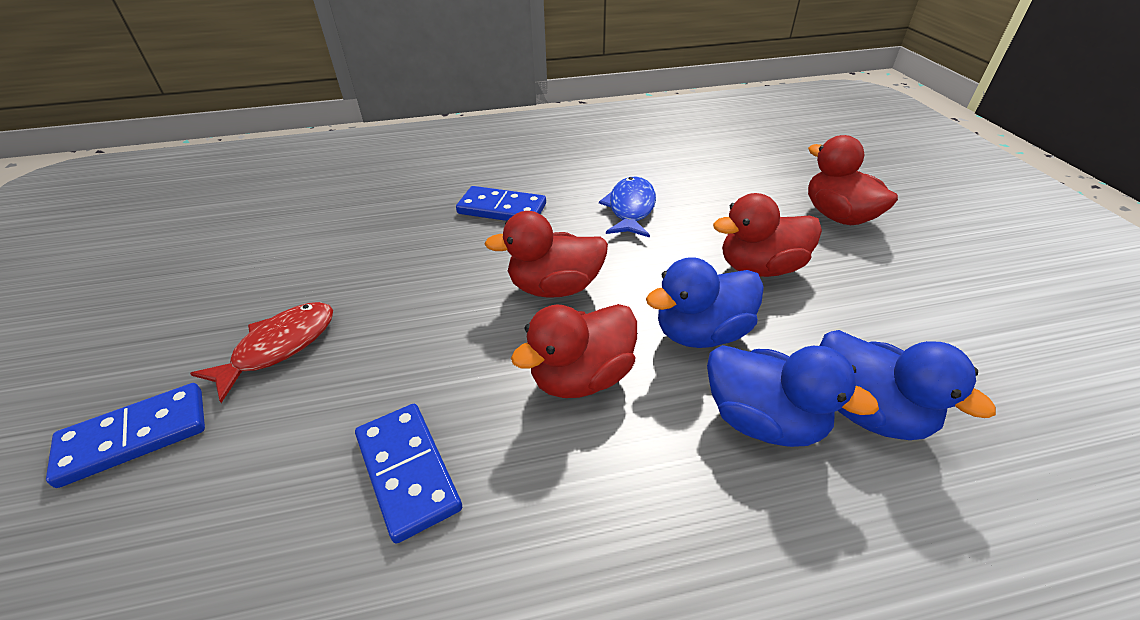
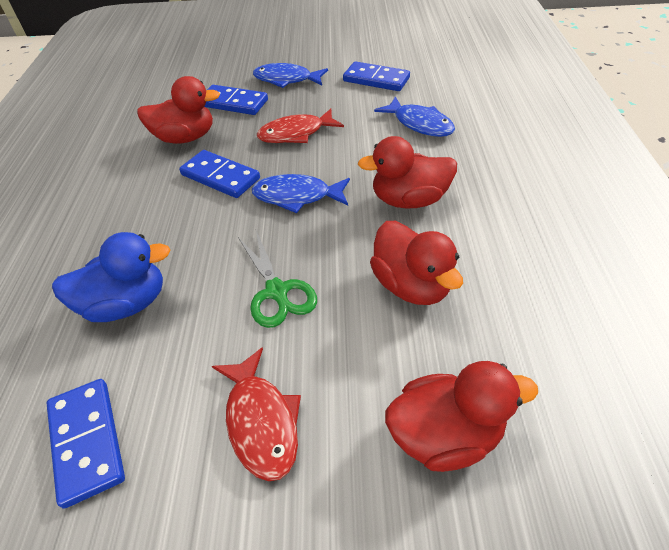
blue domino: [46,383,205,488] [355,404,462,544] [456,186,546,221] = 3 -> [47,379,125,509] [179,150,260,198] [204,85,268,115] [343,61,410,91] = 4
blue duck: [646,257,764,348] [707,345,879,447] [820,330,996,440] = 3 -> [52,232,171,322] = 1
blue fish: [599,177,656,238] = 1 -> [252,174,350,213] [253,63,328,88] [374,96,455,137] = 3
green scissors: none = 0 -> [238,231,317,328] = 1
red fish: [190,302,333,403] = 1 -> [212,347,301,481] [257,109,344,143] = 2

